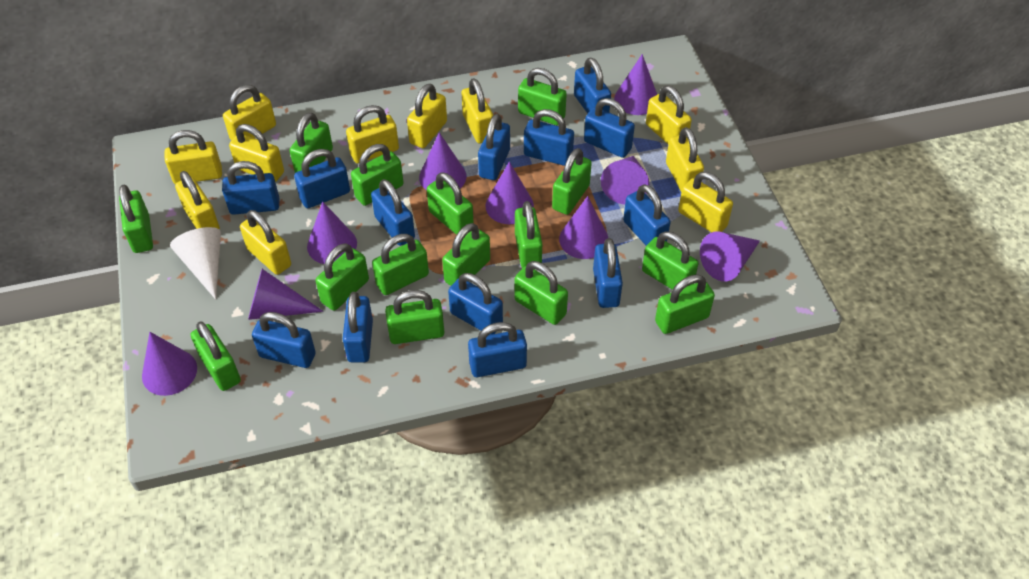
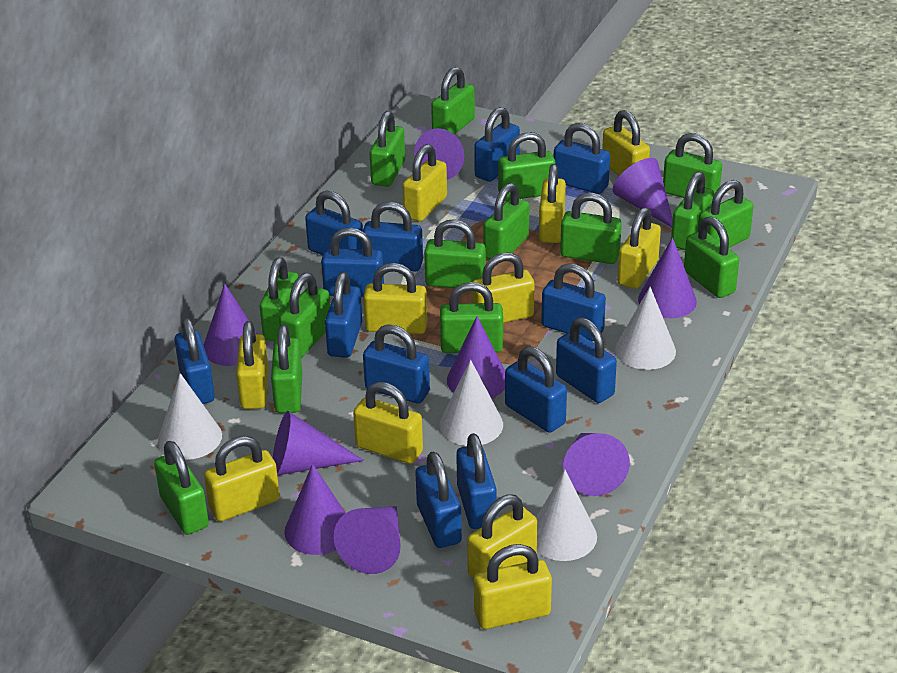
white cone: [170,227,221,300] = 1 -> [158,373,222,460] [439,360,503,446] [536,470,597,561] [615,287,676,370] = 4

